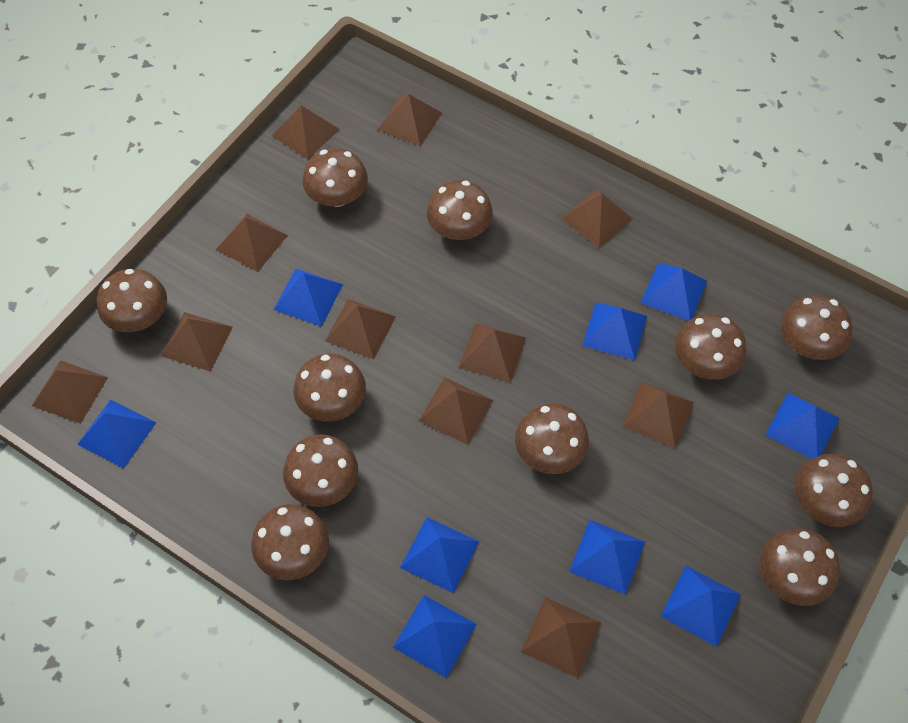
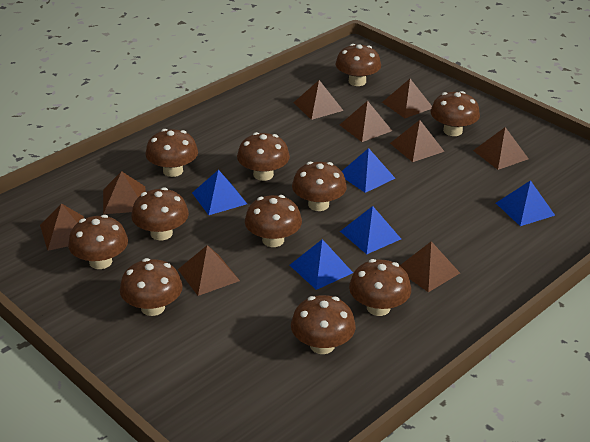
blue pyramid: [77,399,157,468] [273,269,343,327] [393,595,477,678] [400,517,480,593] [569,520,645,595] [582,302,647,360] [641,263,707,321] [661,565,741,647] [765,393,839,459] = 9 -> [192,170,247,215] [290,239,353,290] [340,206,401,254] [342,148,396,193] [496,180,555,226] = 5
brown pyramid: [32,360,108,424] [161,312,233,371] [216,214,288,272] [272,106,340,159] [325,299,396,359] [378,94,442,147] [419,377,493,445] [458,323,526,383] [521,597,601,678] [561,190,632,248] [622,382,694,448] = 11 -> [40,203,84,251] [103,171,146,214] [178,245,240,296] [293,80,344,120] [340,101,392,142] [382,79,432,118] [390,120,445,162] [400,241,460,292] [473,127,529,170] = 9

